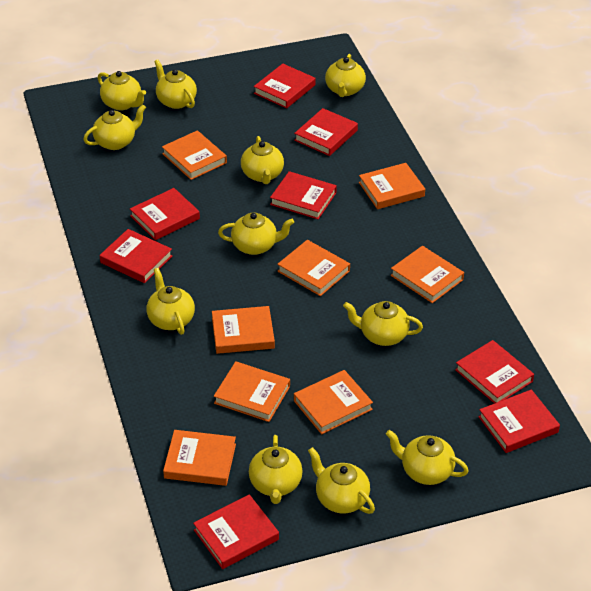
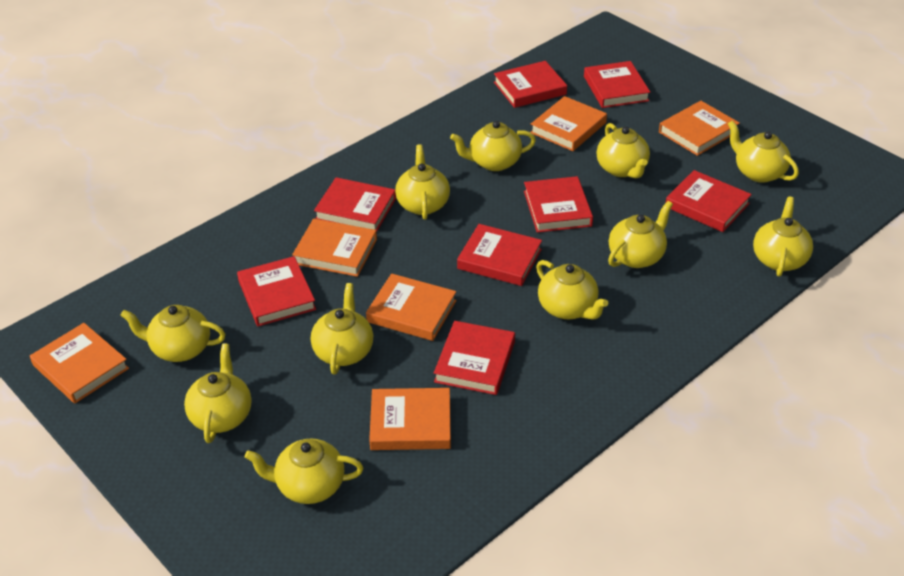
orange book: [162,130,227,180] [163,430,236,486] [212,306,275,354] [214,361,290,422] [277,240,350,296] [294,370,373,434] [359,163,425,209] [390,246,464,303] = 8 -> [30,323,129,403] [292,219,377,277] [366,273,457,341] [369,388,451,450] [531,96,607,151] [659,101,740,156] = 6

